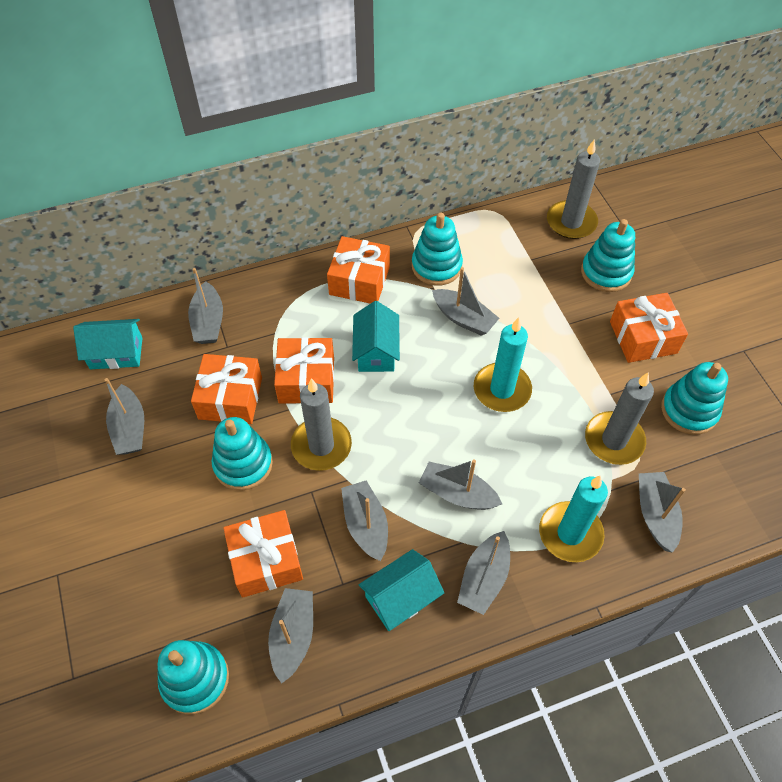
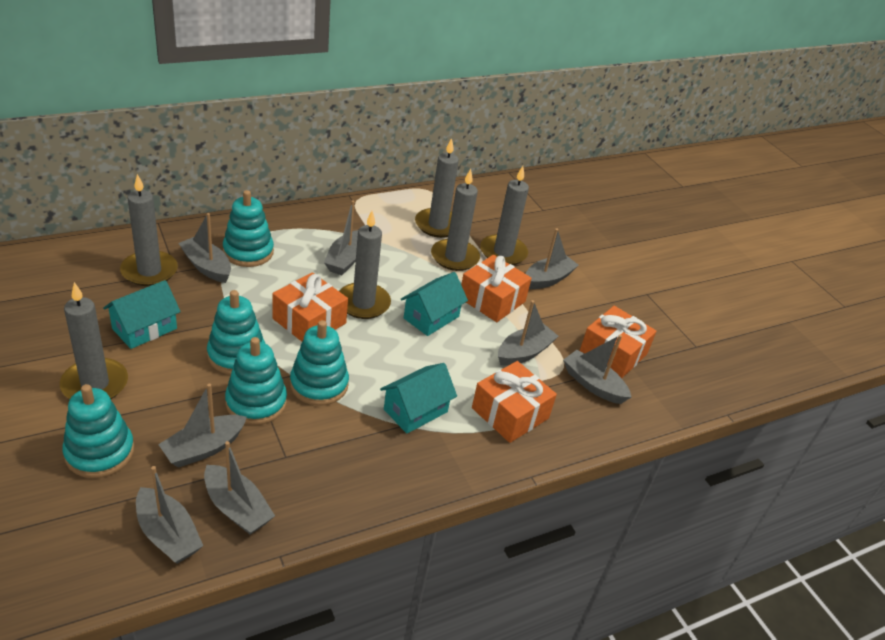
grey candle: [291,378,352,471] [547,140,600,239] [585,372,654,465] = 3 -> [60,282,128,399] [120,174,178,286] [339,211,391,319] [415,138,459,238] [431,169,480,271] [480,166,529,265] = 6
orange gift: [191,354,262,424] [223,510,303,598] [274,337,334,404] [327,236,390,304] [610,293,688,363] = 5 -> [272,272,348,341] [461,255,532,322] [472,361,557,443] [580,306,657,378] = 4
turquoise candle: [474,317,532,412] [539,476,608,562] = 2 -> none = 0

